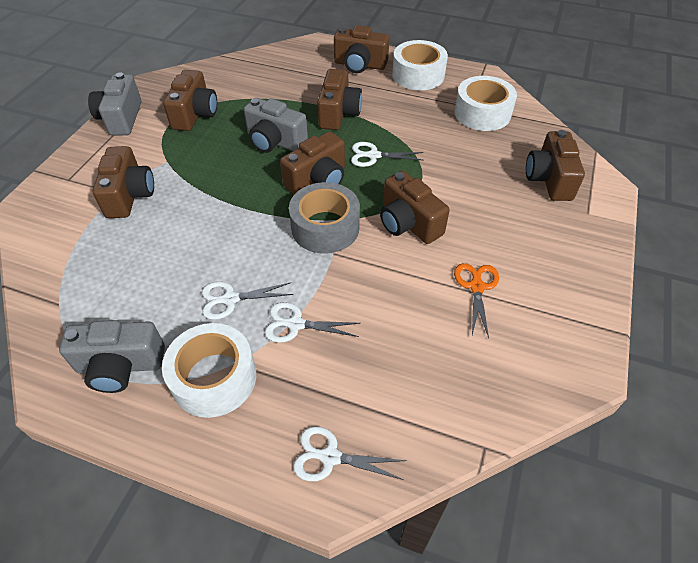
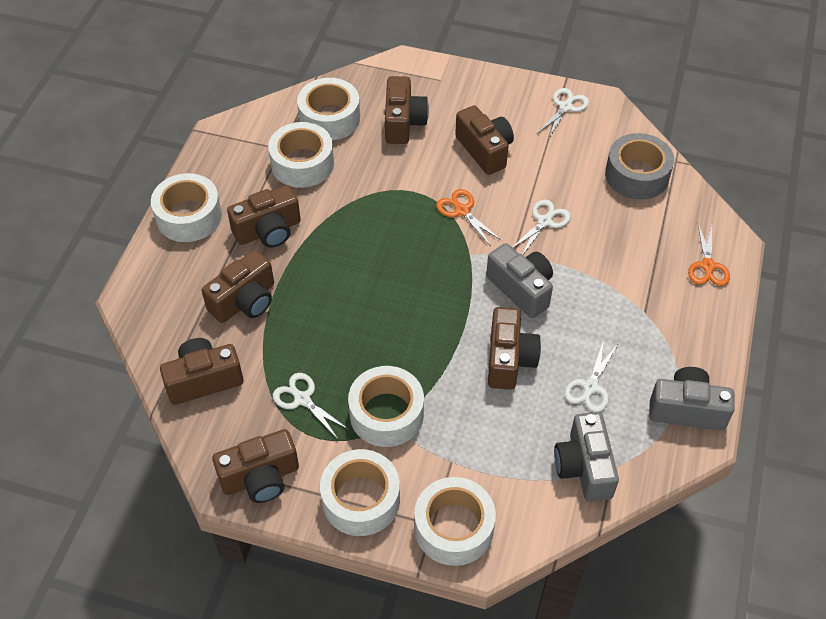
orange scissors: [454,263,499,338] = 1 -> [436,189,502,245] [688,224,730,286] = 2
white tape: [162,323,256,418] [392,40,448,90] [454,76,517,131] = 3 -> [151,173,222,242] [268,122,334,188] [297,78,360,140] [320,449,400,536] [348,366,424,447] [414,477,496,566] = 6

